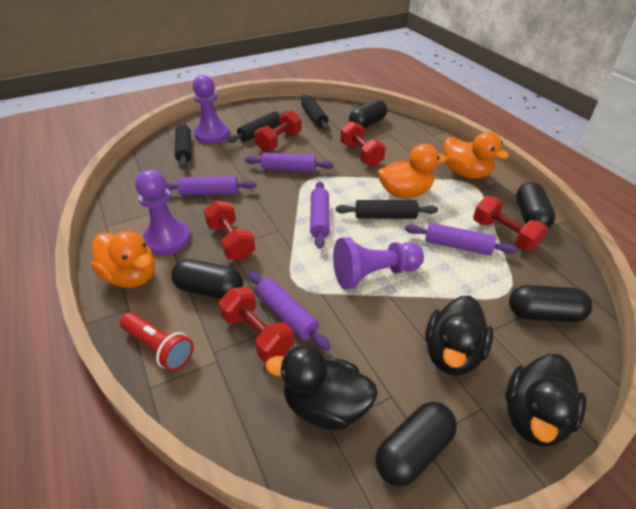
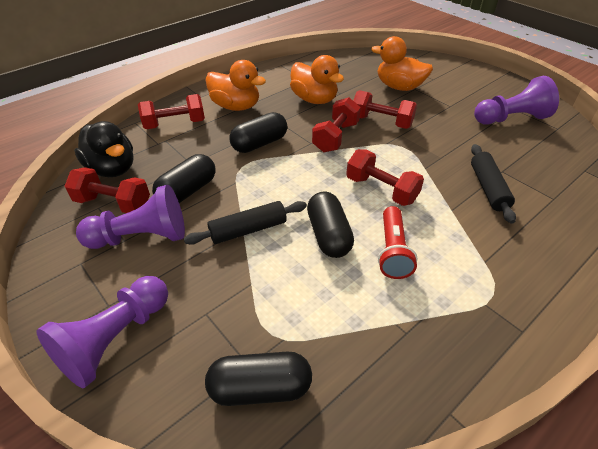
black capsule: [171,259,243,299] [349,99,387,129] [375,402,457,487] [509,285,592,322] [516,182,555,228] = 5 -> [152,154,215,203] [205,352,312,406] [229,112,287,153] [307,192,354,258] = 4
black duck: [265,345,378,430] [425,296,493,376] [506,354,587,447] = 3 -> [74,121,134,177] = 1
black rolling pin: [175,122,192,168] [227,111,289,143] [301,94,329,130] [336,200,438,219] = 4 -> [184,201,307,245] [471,144,516,224] = 2
purple rolling pin: [166,176,257,195] [245,153,334,173] [248,271,331,351] [310,181,330,249] [405,223,518,255] = 5 -> none = 0

